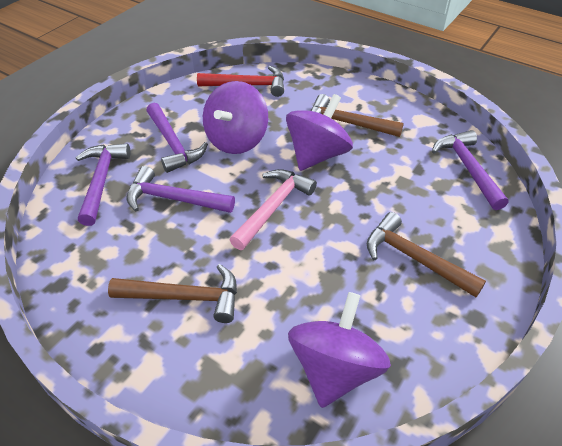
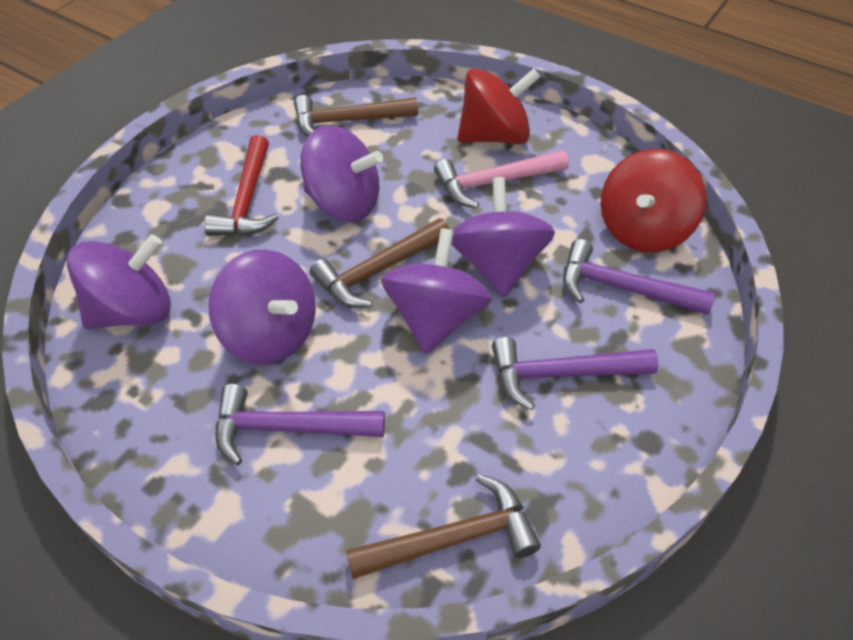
purple hammer: [76,143,131,226] [126,166,235,213] [146,103,208,173] [432,130,508,210] = 4 -> [216,384,385,465] [492,337,658,411] [563,239,715,315] = 3
purple spinning top: [203,81,268,154] [286,94,353,171] [288,292,391,408] = 3 -> [67,234,171,329] [208,250,316,364] [301,125,383,222] [381,228,492,354] [451,177,555,297] = 5
red spinning top: none = 0 -> [457,68,540,144] [601,149,706,253] = 2

